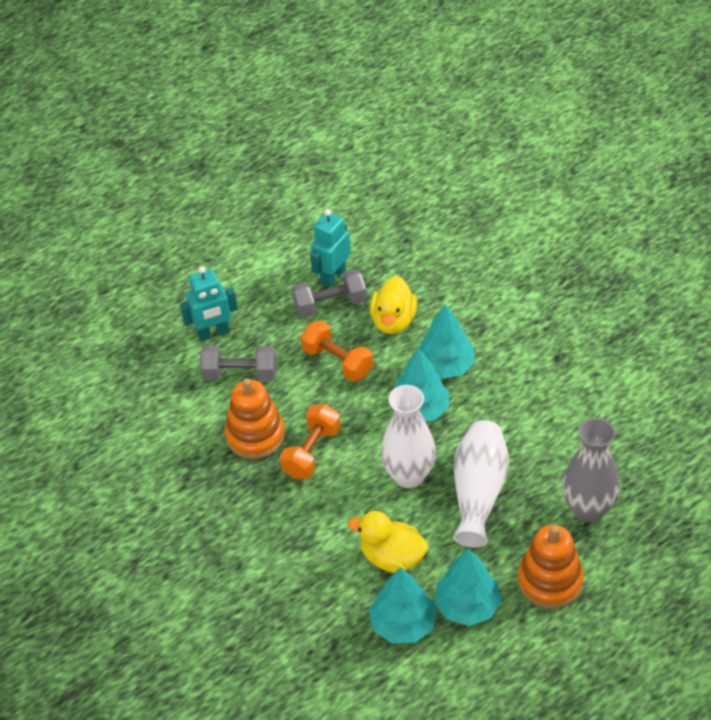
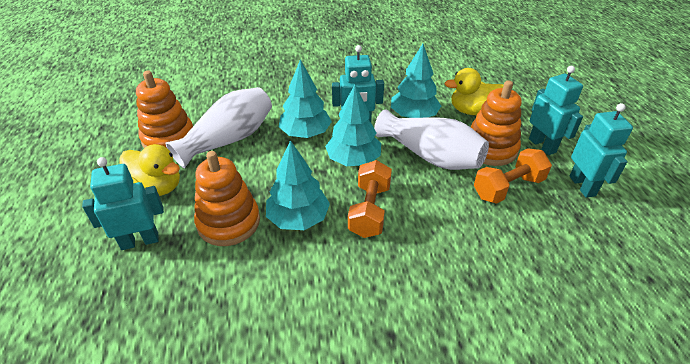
grey dumbbell: [200,345,276,381] [292,269,367,318] = 2 -> none = 0
grey vase: [562,418,619,522] = 1 -> none = 0
orange stacking toy: [224,378,285,459] [518,525,584,609] = 2 -> [136,71,193,148] [194,151,260,246] [471,80,522,166] = 3
turquoise robot: [180,266,238,341] [310,209,351,288] = 2 -> [82,157,164,250] [332,45,384,122] [529,66,583,155] [570,103,633,198] = 4

